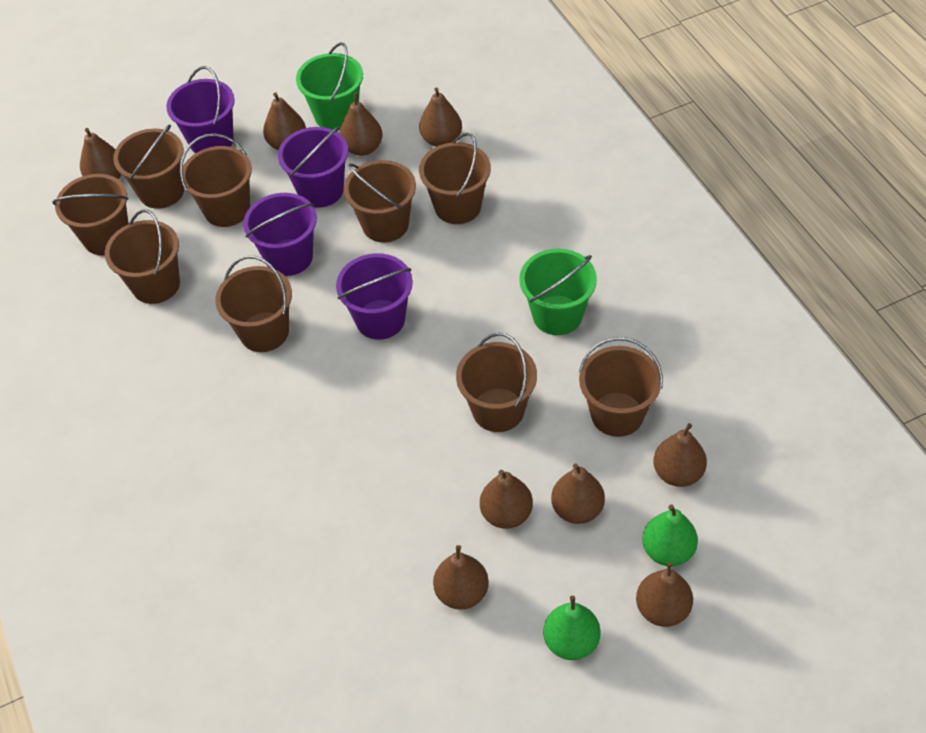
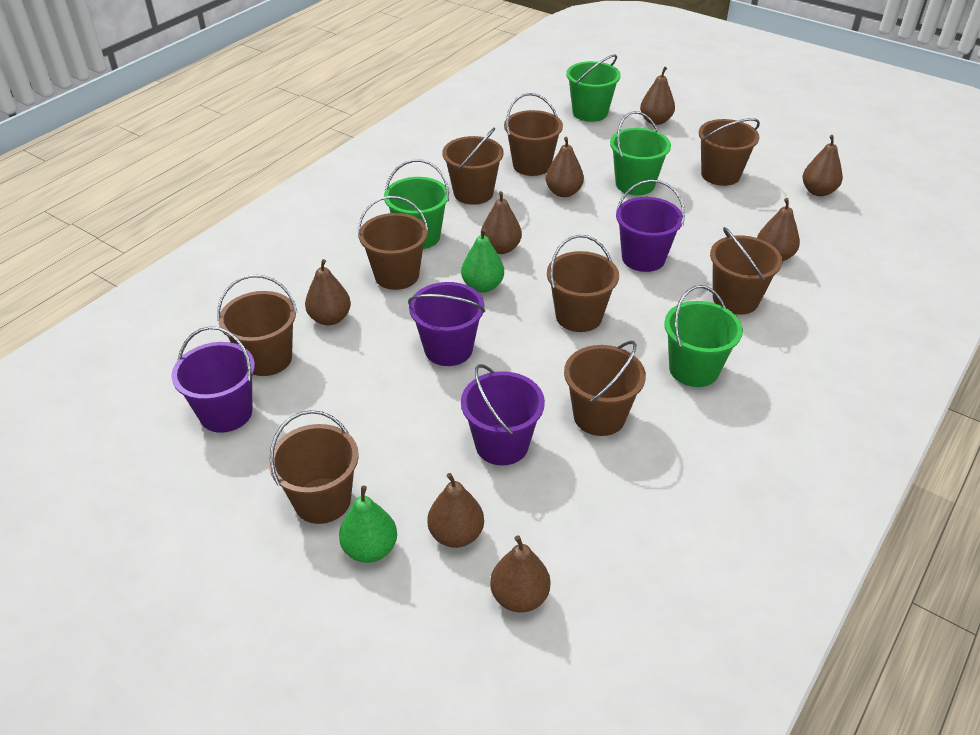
brown pear: [80,128,122,179] [263,92,306,150] [340,92,383,156] [419,88,462,147] [433,545,489,610] [480,470,533,529] [551,464,605,524] [636,562,693,627] [653,423,707,487] = 9 -> [305,259,351,325] [427,473,484,548] [481,191,522,254] [490,535,550,612] [546,137,584,197] [640,66,675,125] [757,198,800,261] [803,135,843,196] = 8
green bucket: [296,42,363,130] [519,249,597,335] = 2 -> [384,160,449,249] [566,54,621,122] [610,111,671,195] [664,285,743,387] = 4

